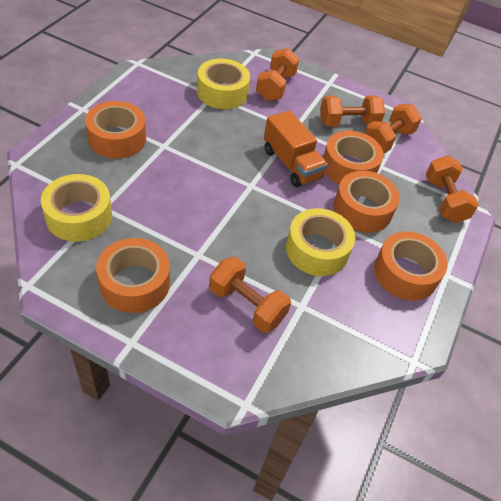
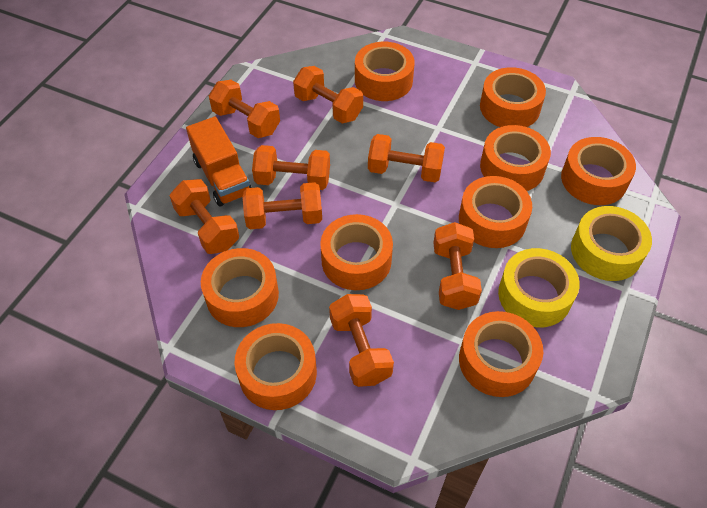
orange dumbbell: [209,257,291,333] [256,48,299,101] [320,96,385,127] [365,104,422,153] [426,155,479,223] = 5 -> [170,179,239,254] [209,80,280,138] [243,182,322,229] [252,145,330,190] [293,66,363,124] [329,294,394,387] [368,134,445,182] [433,222,482,310] = 8
orange tape: [85,101,146,159] [96,238,170,313] [323,131,384,185] [333,171,400,233] [374,231,448,301] = 5 -> [201,248,279,327] [235,323,317,410] [320,214,393,290] [355,42,415,101] [459,176,532,248] [459,311,543,397] [480,67,546,127] [480,125,551,191] [561,137,636,205] = 9
yellow tape: [41,174,112,242] [197,59,250,109] [286,208,355,276] = 3 -> [498,248,580,327] [571,206,652,281] = 2

